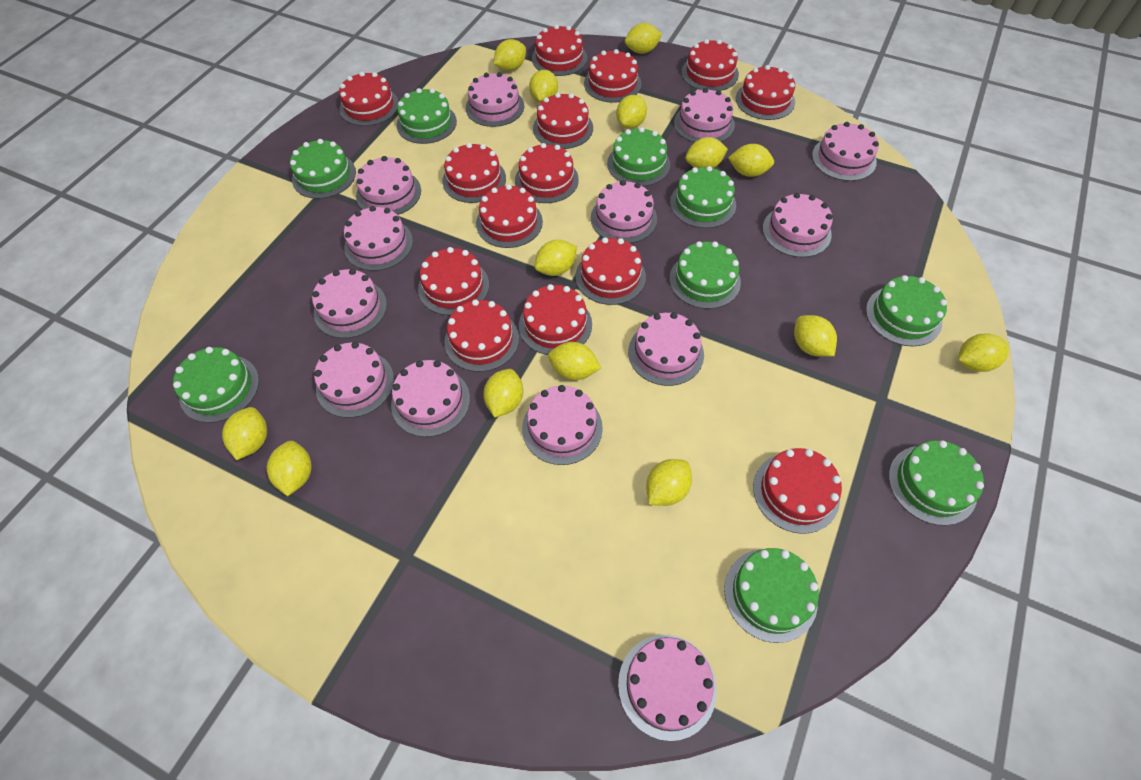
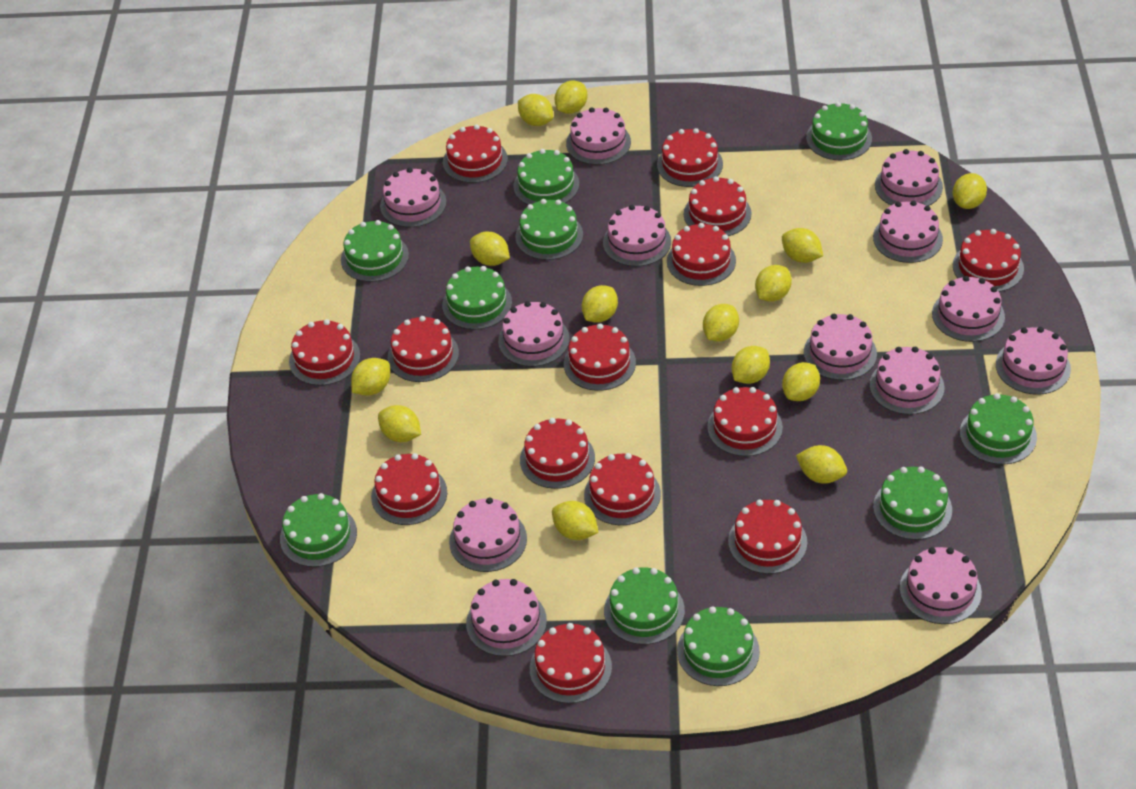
green cake: [173,347,259,423] [290,139,356,199] [397,88,457,144] [607,127,670,186] [670,166,736,228] [670,241,741,309] [724,548,819,643] [866,275,947,346] [889,440,984,526] = 9 -> [280,493,357,567] [341,220,409,282] [442,266,512,330] [513,149,579,205] [515,199,583,260] [604,567,685,645] [677,606,760,686] [806,102,872,160] [873,467,952,540] [960,393,1037,465] = 10

